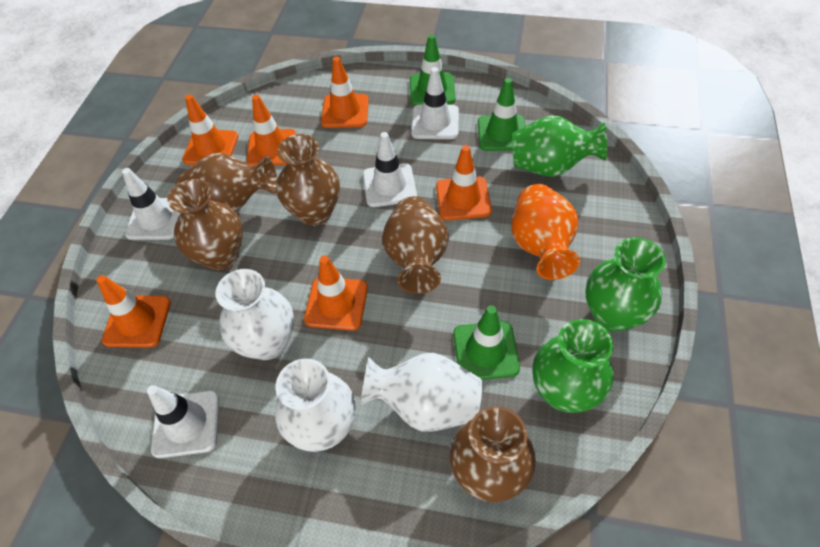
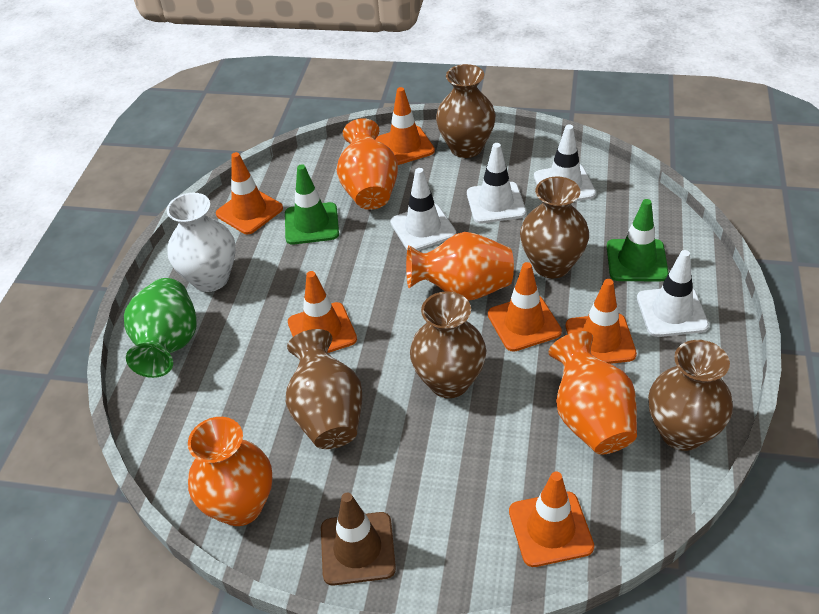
brown traffic cone: none = 0 -> [321,493,396,585] = 1
green traffic cone: [410,34,456,106] [453,305,520,380] [478,78,526,151] = 3 -> [285,164,339,245] [607,199,669,281] = 2
green vase: [512,115,607,177] [532,319,613,413] [585,237,666,332] = 3 -> [124,278,196,378] = 1
orange vase: [511,184,580,280] = 1 -> [188,417,272,526] [337,118,398,210] [406,232,514,301] [548,331,637,455] = 4
white vase: [215,269,294,360] [275,358,356,452] [360,353,482,432] = 3 -> [166,193,236,292] = 1

